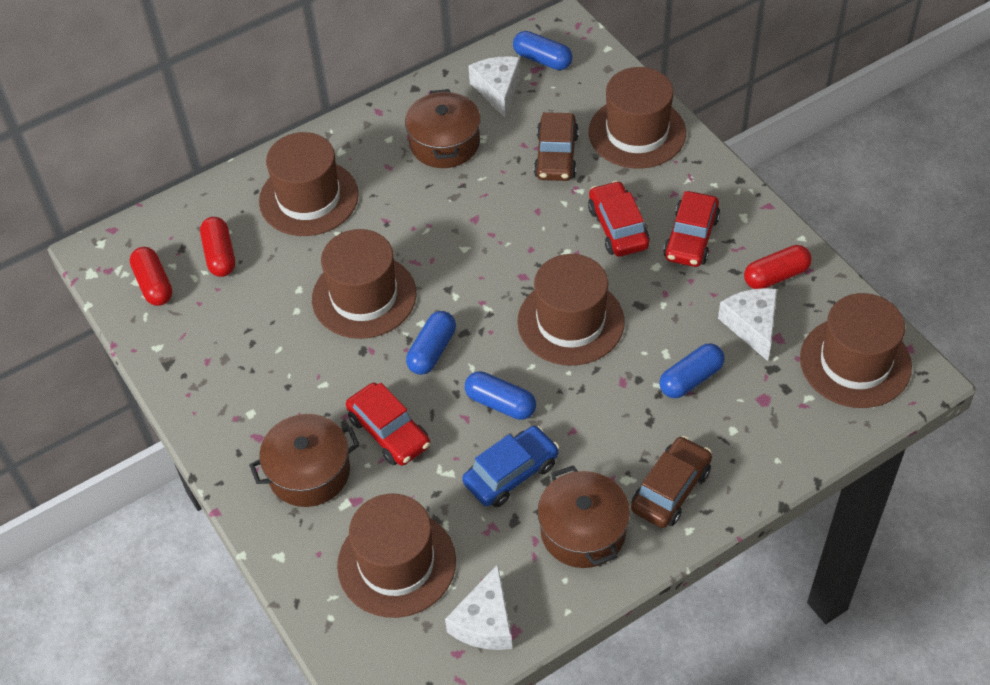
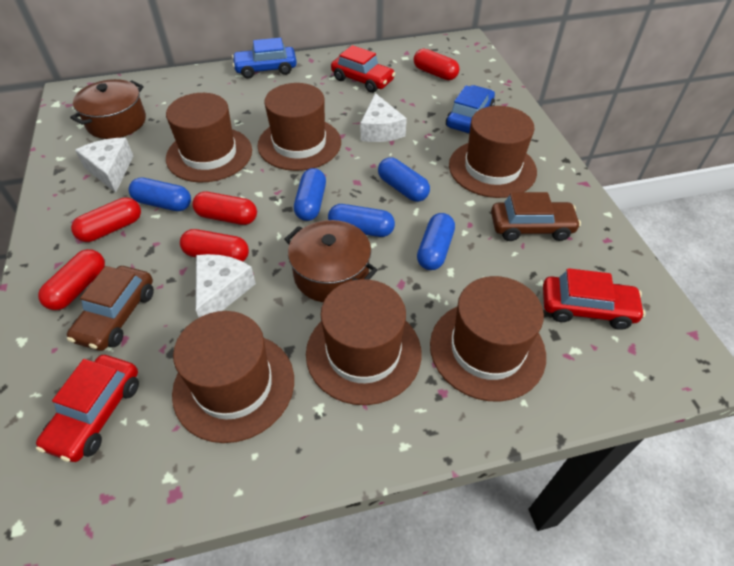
blue capsule: [406,311,456,375] [465,371,536,420] [513,31,573,70] [660,344,725,398] = 4 -> [129,177,191,211] [294,168,326,221] [328,204,395,237] [378,158,430,202] [417,213,455,270] = 5
blue car: [462,426,559,507] = 1 -> [232,38,297,79] [446,85,495,133] = 2
brown pot: [249,414,359,507] [405,89,481,168] [537,465,630,568] = 3 -> [70,79,146,139] [285,220,377,302] = 2
red capsule: [130,247,172,306] [200,217,235,277] [744,245,812,289] = 3 -> [38,249,105,310] [71,197,141,242] [180,229,249,261] [192,192,257,225] [414,49,460,80] = 5

